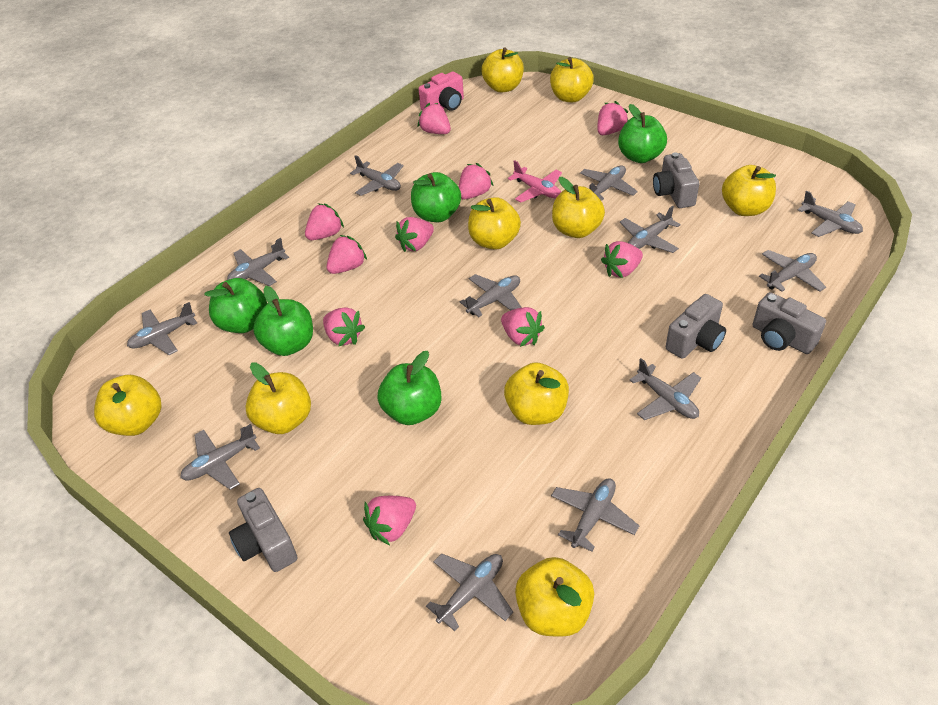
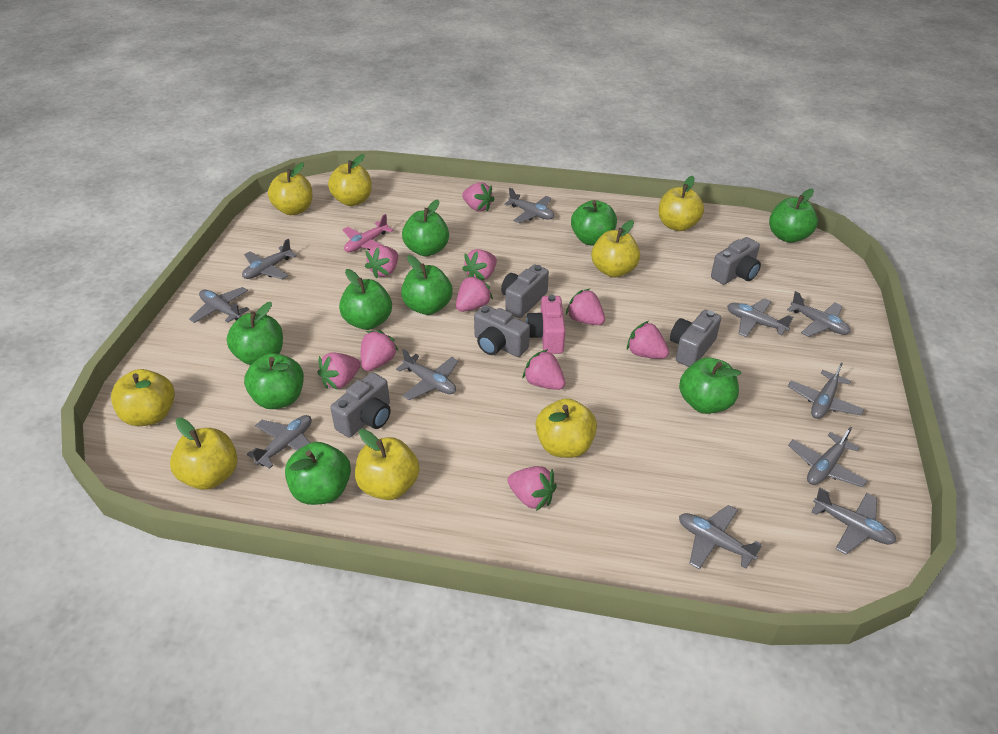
green apple: [204,278,267,333] [253,286,313,356] [377,351,442,425] [411,172,461,222] [618,104,667,163] = 5 -> [227,302,283,365] [244,353,304,409] [285,442,351,505] [339,269,392,330] [401,255,453,315] [402,199,449,256] [571,200,617,245] [679,357,741,414] [769,189,818,243] = 9
grey camera: [229,488,297,572] [653,153,699,208] [666,294,726,359] [753,292,826,354] = 4 -> [330,372,391,437] [474,305,530,357] [501,264,549,318] [670,310,721,367] [711,237,761,285] = 5
grey plane: [127,302,197,355] [180,424,260,490] [227,238,289,286] [350,155,403,196] [426,553,513,631] [460,274,522,317] [551,478,639,552] [580,165,638,201] [620,206,681,253] [630,358,701,420] [759,250,826,292] [798,190,863,237] = 12 -> [189,287,249,323] [242,239,297,279] [247,415,312,469] [396,349,458,400] [504,188,554,223] [679,505,762,570] [727,298,793,337] [787,291,851,337] [788,362,864,419] [788,427,867,487] [811,488,897,554] = 11
yellow apple: [94,375,162,436] [245,363,311,434] [468,197,521,250] [481,48,524,92] [504,362,569,425] [515,557,594,637] [550,57,594,102] [552,177,605,238] [722,165,776,216] = 9 -> [111,369,175,426] [170,418,238,490] [268,162,313,215] [328,154,372,206] [355,429,420,500] [536,398,597,458] [591,220,640,277] [659,176,704,231] = 8

